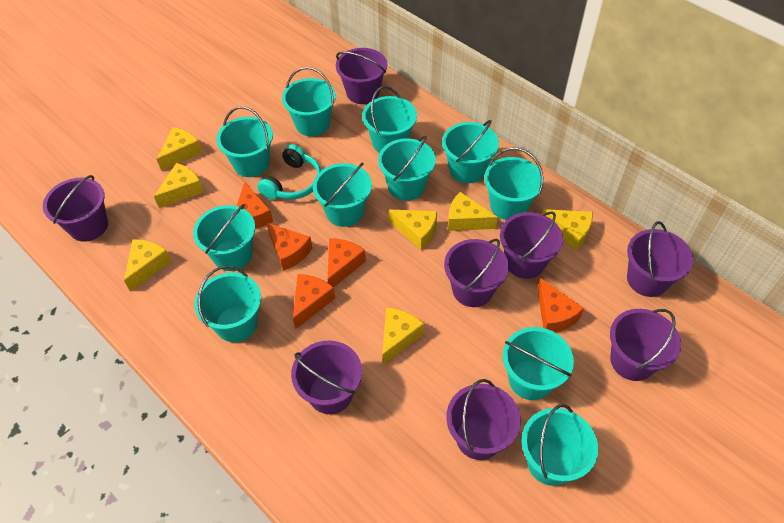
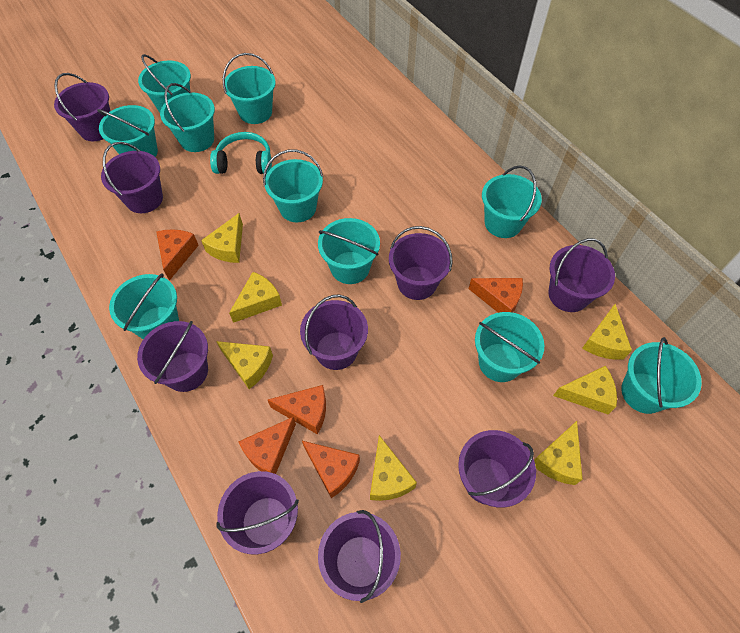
purple bucket: [43,175,108,242] [291,341,362,414] [336,48,387,104] [444,239,509,307] [446,379,521,460] [500,211,563,279] [610,309,681,381] [627,221,693,297] = 8 -> [54,73,110,141] [101,142,163,213] [137,321,208,392] [216,471,299,554] [300,295,368,370] [318,510,401,603] [389,226,453,300] [458,430,536,508] [548,238,615,312] = 9
turquoise bucket: [193,204,255,271] [194,266,261,342] [216,106,273,177] [282,67,336,136] [313,162,372,227] [362,86,417,153] [378,135,436,201] [442,120,499,183] [484,148,544,220] [503,327,574,400] [521,404,598,486] = 11 -> [97,105,158,157] [109,274,179,339] [138,54,191,112] [160,83,215,152] [223,53,275,124] [263,149,323,222] [318,218,380,284] [475,312,544,382] [482,165,542,238] [621,337,702,414] = 10

